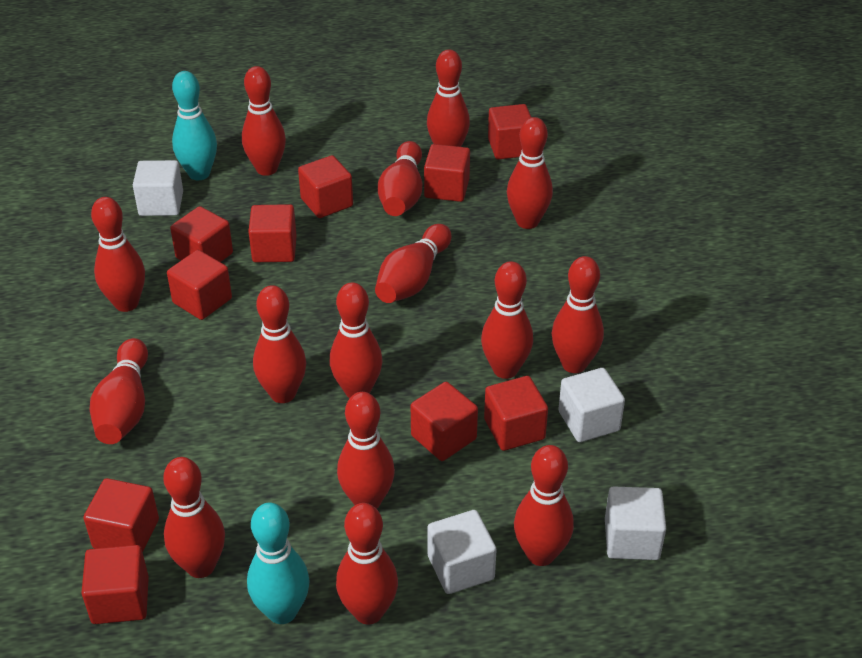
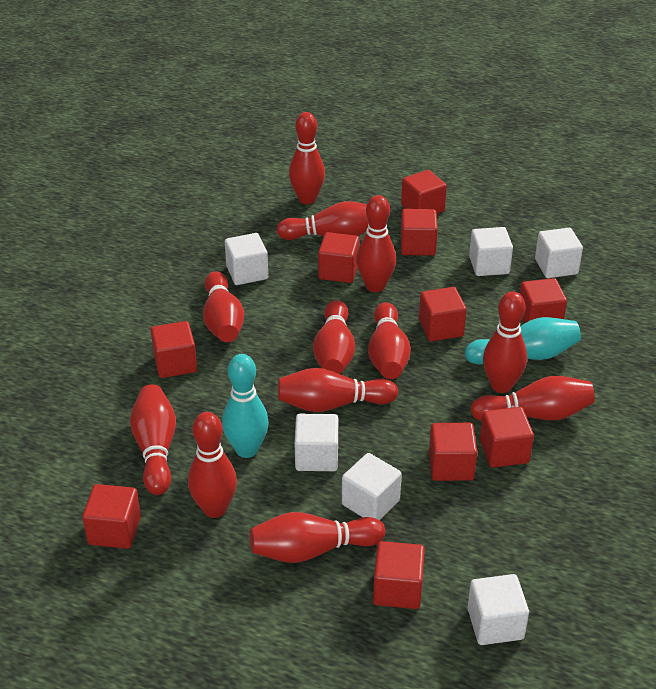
red bowling pin: [90,338,148,444] [91,197,145,312] [163,457,225,578] [242,66,286,176] [253,285,306,403] [330,282,383,398] [336,503,398,625] [337,392,395,509] [375,224,451,303] [378,141,422,216] [427,50,470,147] [481,261,533,379] [507,117,553,229] [514,445,574,566] [552,256,604,373] = 15 -> [130,384,176,495] [188,412,237,518] [203,271,244,342] [250,512,385,563] [277,201,369,240] [277,368,398,412] [289,112,325,204] [313,300,355,374] [356,195,396,292] [368,302,411,379] [471,376,595,421] [483,291,527,393] = 12
white cube: [133,160,183,216] [427,510,497,594] [558,368,625,442] [605,486,666,560] = 4 -> [225,233,268,285] [294,414,338,471] [342,453,402,520] [467,574,529,645] [469,227,513,276] [535,228,583,278] = 6

